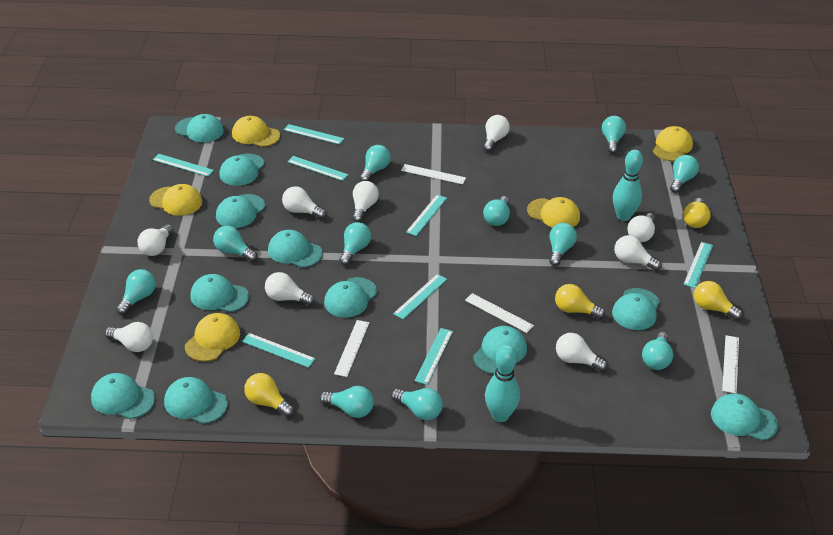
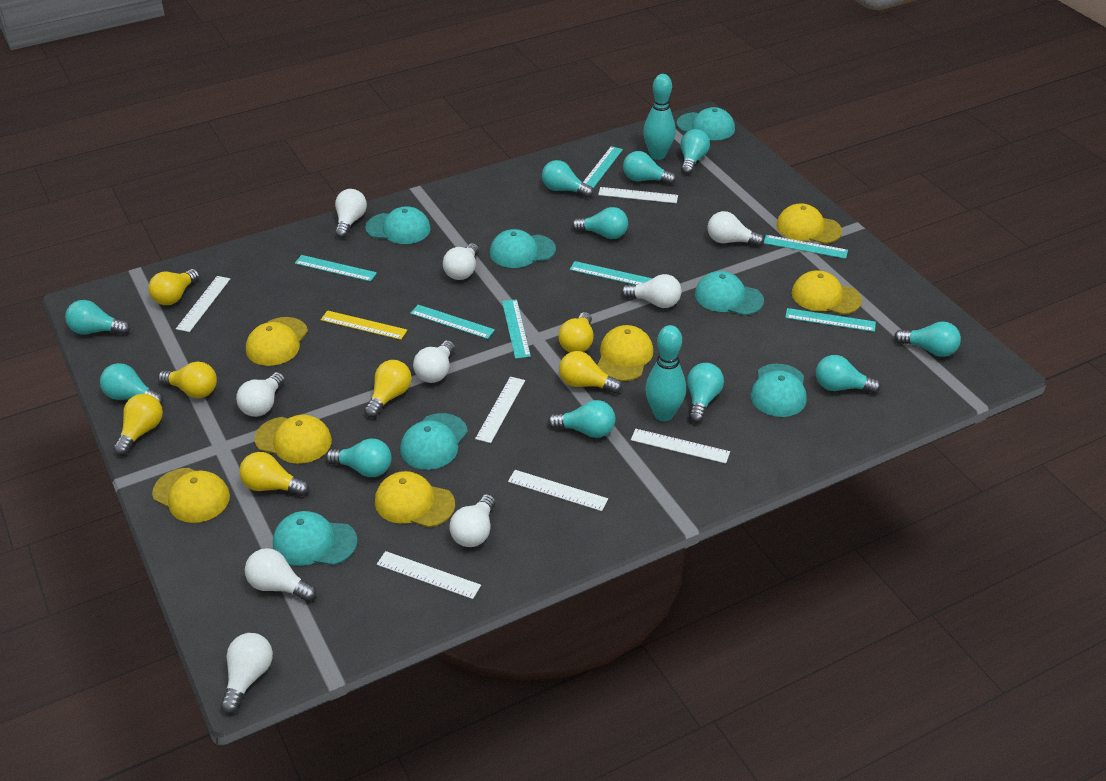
turquoise cap: [91,373,155,419] [164,377,228,424] [175,114,224,142] [190,274,249,312] [216,194,265,228] [219,154,265,186] [268,230,323,268] [324,277,377,317] [473,326,527,374] [612,288,660,330] [711,394,778,441] = 11 -> [273,511,358,566] [365,206,431,244] [400,413,468,470] [490,229,556,268] [677,107,735,140] [695,271,764,316] [751,364,807,417] = 7
turquoise ruler: [153,154,214,176] [242,333,316,368] [284,124,344,145] [287,156,348,181] [393,274,447,320] [406,195,447,236] [414,328,453,385] [683,242,713,288] = 8 -> [295,255,377,282] [410,305,495,339] [502,299,531,359] [570,261,653,285] [583,146,623,188] [763,235,848,259] [785,308,876,332] = 7
white ruler: [334,320,369,377] [401,164,466,184] [465,293,534,333] [722,335,739,394] = 4 -> [176,276,230,332] [377,551,481,599] [475,377,525,443] [508,470,608,511] [598,187,678,203] [631,429,730,464] = 6
yellow cap: [149,184,202,216] [185,313,240,362] [232,116,280,147] [527,197,580,228] [653,126,693,161] = 5 -> [152,468,230,523] [246,317,308,366] [254,415,332,464] [375,471,455,528] [597,325,653,381] [776,204,842,244] [791,271,862,315] = 7
yellow light bulb: [244,373,294,417] [555,284,605,319] [683,198,711,228] [694,281,743,320] = 4 -> [113,394,163,455] [148,269,200,305] [158,362,217,398] [239,452,309,496] [364,360,411,418] [558,312,594,352] [559,351,622,394] = 7
yellow ruler: none = 0 -> [321,310,408,340] = 1

